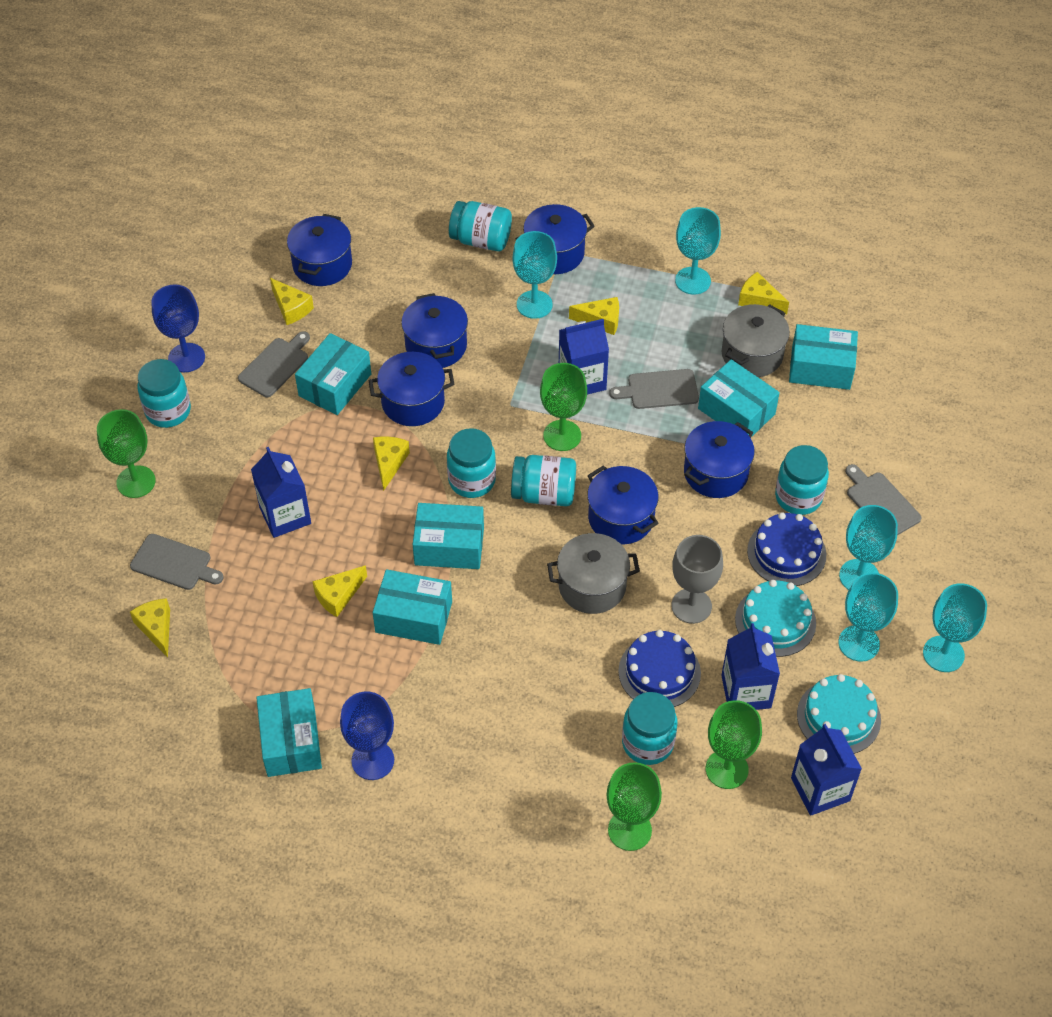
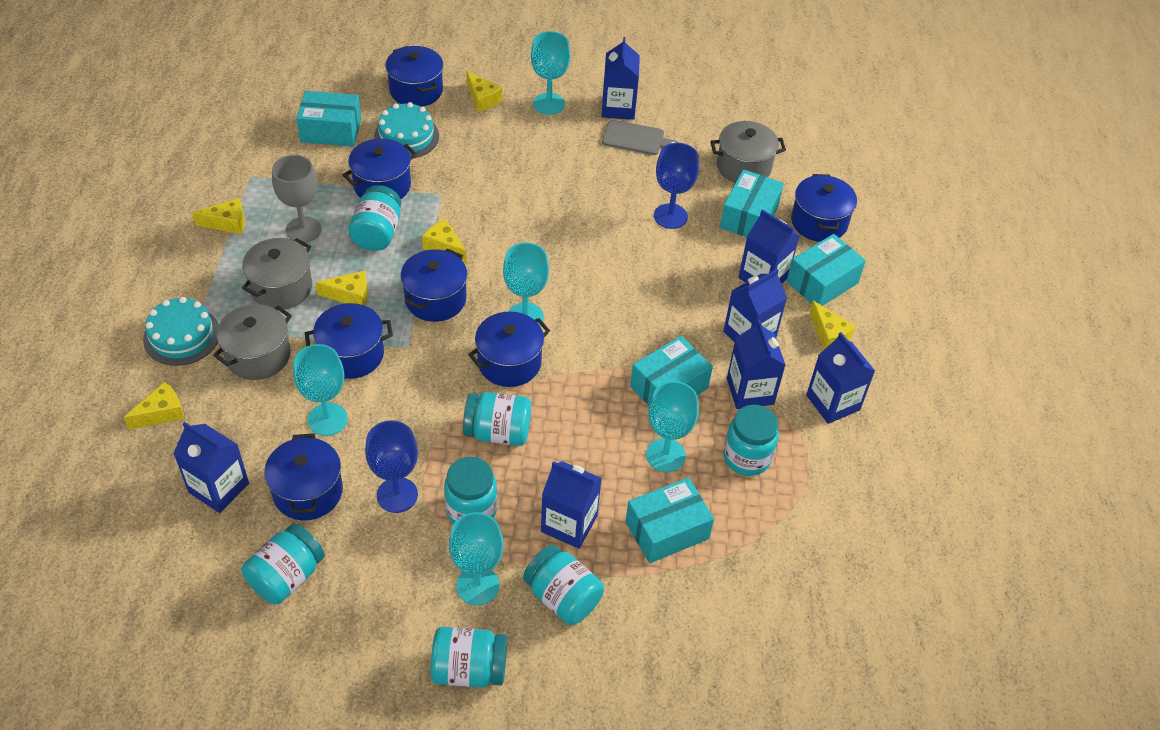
blue cake: [618,630,701,707] [747,512,826,586] = 2 -> none = 0
blue carton: [251,447,311,538] [559,319,609,395] [721,623,780,710] [791,724,862,816] = 4 -> [173,422,249,513] [541,461,602,549] [602,37,640,120] [723,269,787,342] [727,319,785,409] [738,209,800,284] [806,332,875,424] = 7
blue pot: [287,214,352,286] [368,352,454,426] [401,293,468,368] [516,204,595,274] [587,466,659,545] [684,421,755,498] = 6 -> [264,433,343,520] [305,303,393,379] [343,138,417,199] [385,46,443,107] [400,249,467,322] [468,312,550,387] [791,174,857,242] = 7
green goblet: [97,409,156,498] [540,363,587,451] [606,762,662,851] [706,700,762,789] = 4 -> none = 0
grey cutting board: [130,534,224,590] [238,331,310,397] [609,369,699,409] [845,464,921,535] = 4 -> [602,120,679,155] = 1
grey pot: [547,533,640,614] [722,304,790,377] = 2 -> [213,304,292,380] [242,238,312,310] [710,121,786,183] = 3
turquoise box: [256,688,322,777] [295,333,371,415] [373,569,452,645] [413,503,484,569] [698,359,780,437] [789,324,858,390] = 6 -> [296,91,361,147] [625,477,714,563] [630,336,713,406] [720,169,784,237] [786,234,866,306] = 5
turquoise jar: [137,359,191,428] [447,428,496,498] [449,201,512,251] [511,455,576,506] [622,692,677,765] [775,445,829,515] = 6 -> [242,523,325,605] [348,185,401,251] [431,627,507,687] [444,457,497,524] [463,392,531,446] [523,545,604,625] [723,405,779,476] = 7

